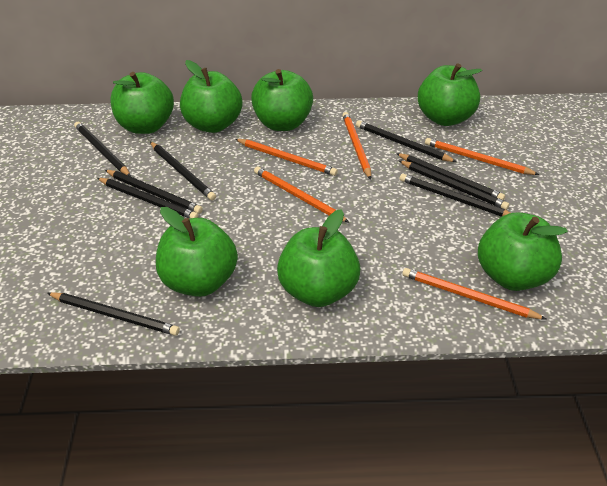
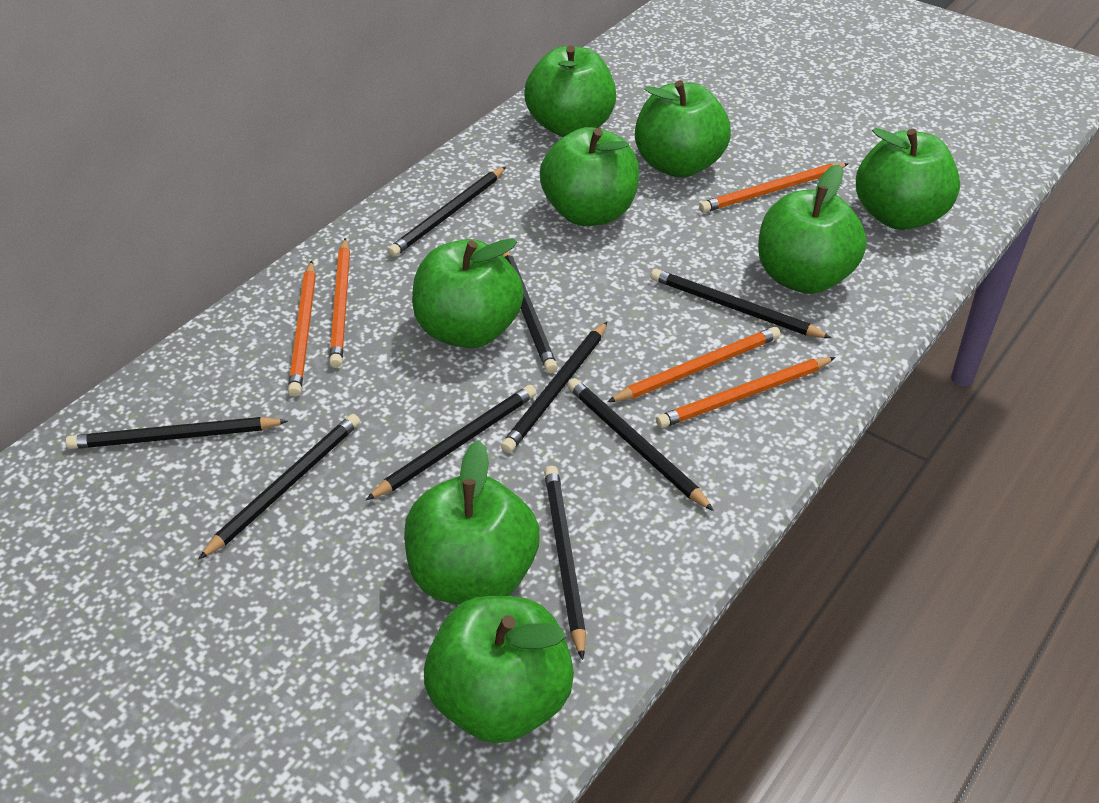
green apple: [110,72,174,134] [156,207,238,297] [180,60,243,133] [251,69,313,131] [277,209,360,307] [418,63,482,126] [478,212,568,291] = 7 -> [404,440,540,605] [412,239,524,348] [424,596,574,743] [524,45,616,137] [540,127,639,226] [635,80,731,178] [758,164,867,294] [856,128,960,230] = 8

